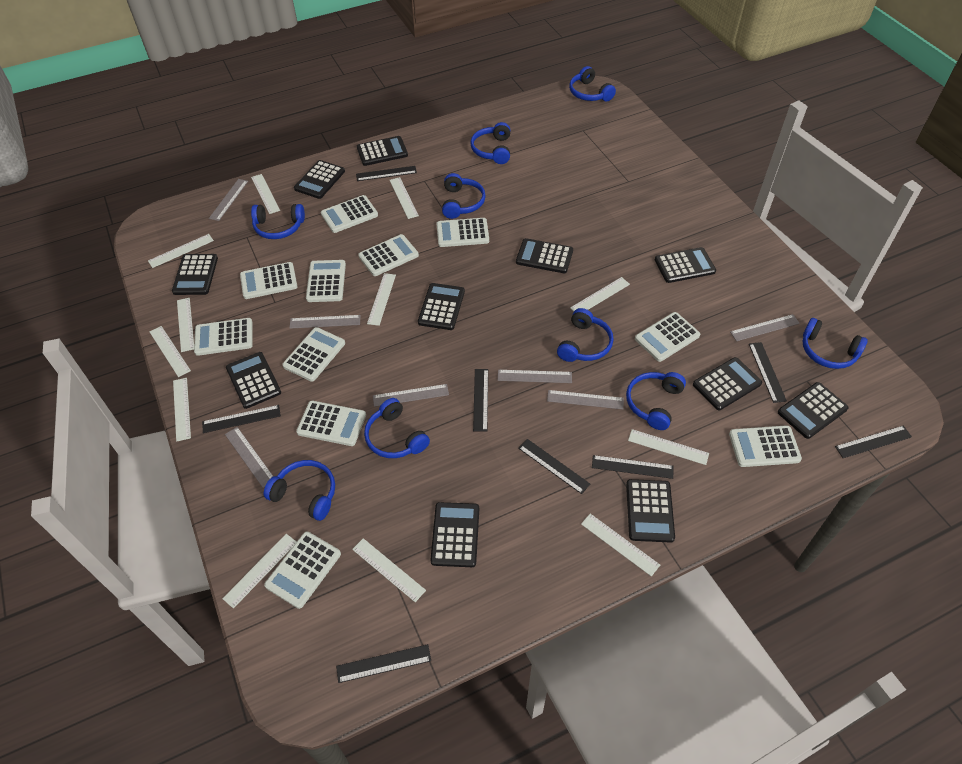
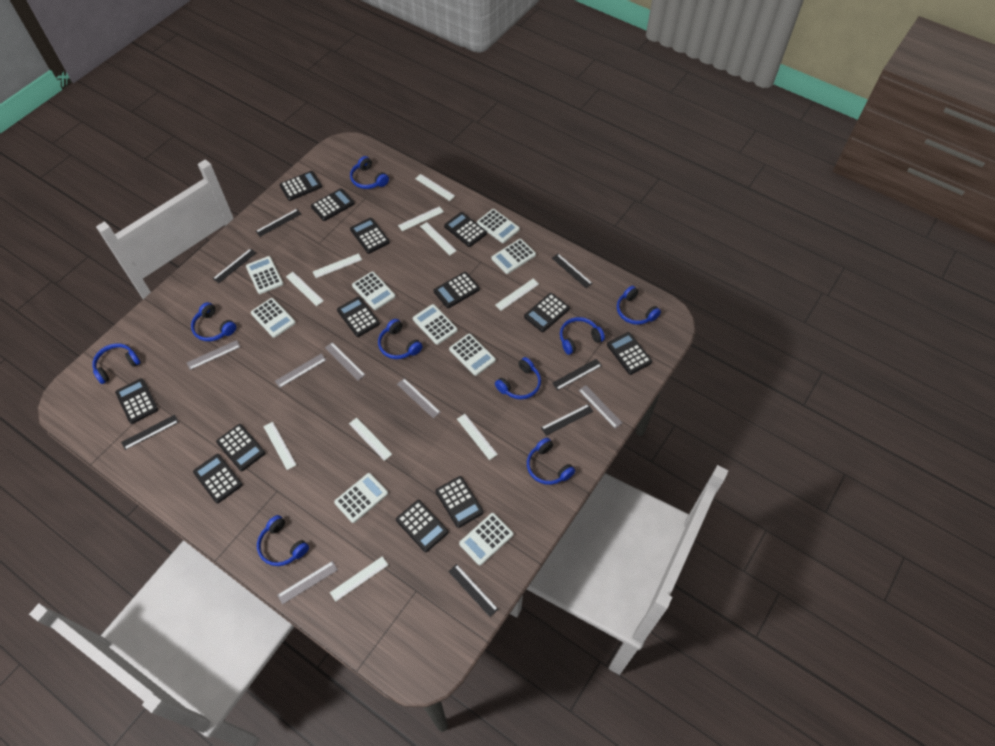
black calculator: [172,254,218,295] [226,352,281,409] [294,160,345,199] [357,136,408,166] [418,283,465,330] [430,502,479,567] [516,238,573,273] [626,479,675,543] [655,247,716,283] [693,357,762,410] [778,382,849,439] = 11 -> [115,378,158,424] [193,454,242,503] [216,424,265,471] [279,171,322,201] [311,188,355,221] [337,297,380,337] [350,218,390,254] [396,500,448,552] [434,272,480,308] [435,476,484,528] [444,212,487,247] [524,293,570,332] [607,332,652,375] = 13
black ruler: [202,405,281,433] [336,644,431,683] [356,166,417,181] [473,369,488,432] [518,439,590,494] [592,455,674,479] [749,342,787,403] [835,426,912,458] = 8 -> [121,415,179,450] [213,248,256,283] [256,209,301,237] [448,564,498,617] [541,404,593,436] [552,254,593,288] [552,359,602,390] = 7
grey ruler: [209,179,248,221] [225,427,274,488] [289,315,361,329] [373,384,449,407] [498,370,572,383] [547,390,624,410] [730,314,800,341] = 7 -> [187,340,240,370] [275,353,326,388] [277,561,338,605] [325,342,365,381] [397,378,441,418] [578,385,622,429] = 6
white calculator: [194,318,253,356] [240,262,297,299] [264,531,341,609] [282,327,345,382] [296,401,366,446] [306,260,346,302] [321,195,378,233] [358,234,419,276] [436,218,489,247] [635,312,700,362] [729,425,802,467] = 11 -> [246,256,283,294] [251,298,295,338] [334,473,388,523] [352,271,396,310] [413,304,458,345] [449,334,496,376] [459,513,513,565] [477,209,520,243] [491,239,536,274] = 9
white ruler: [148,234,214,268] [150,326,191,377] [173,378,191,441] [177,298,194,352] [222,534,296,608] [251,174,280,214] [352,538,426,602] [367,273,396,326] [390,177,419,219] [570,277,630,311] [581,514,660,577] [628,429,709,465] = 12 -> [263,422,296,470] [286,272,324,306] [313,253,362,278] [330,556,388,602] [349,418,392,461] [398,206,444,231] [415,174,455,201] [420,222,456,255] [457,414,498,460] [495,279,539,311] = 10

